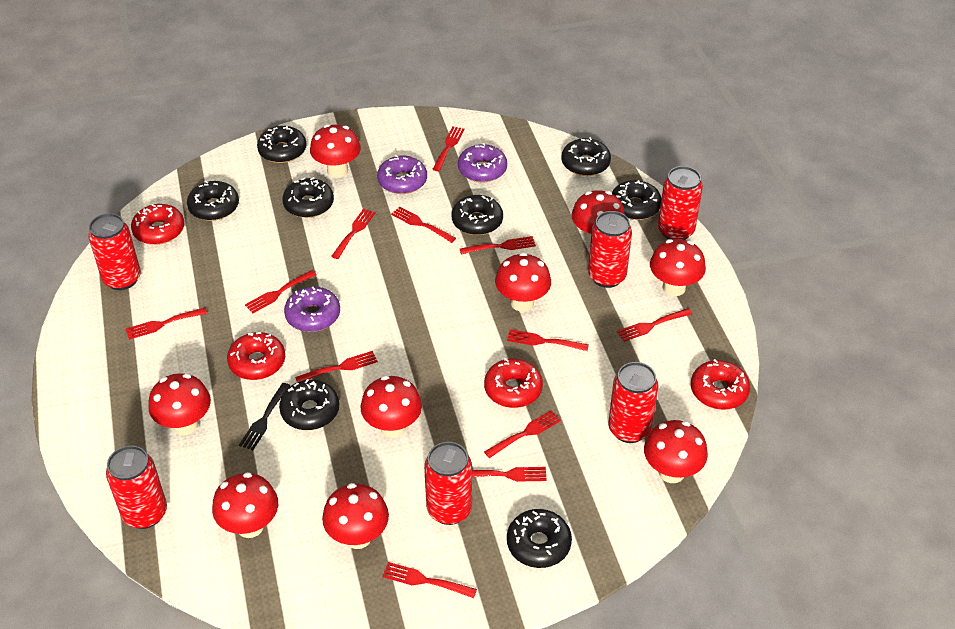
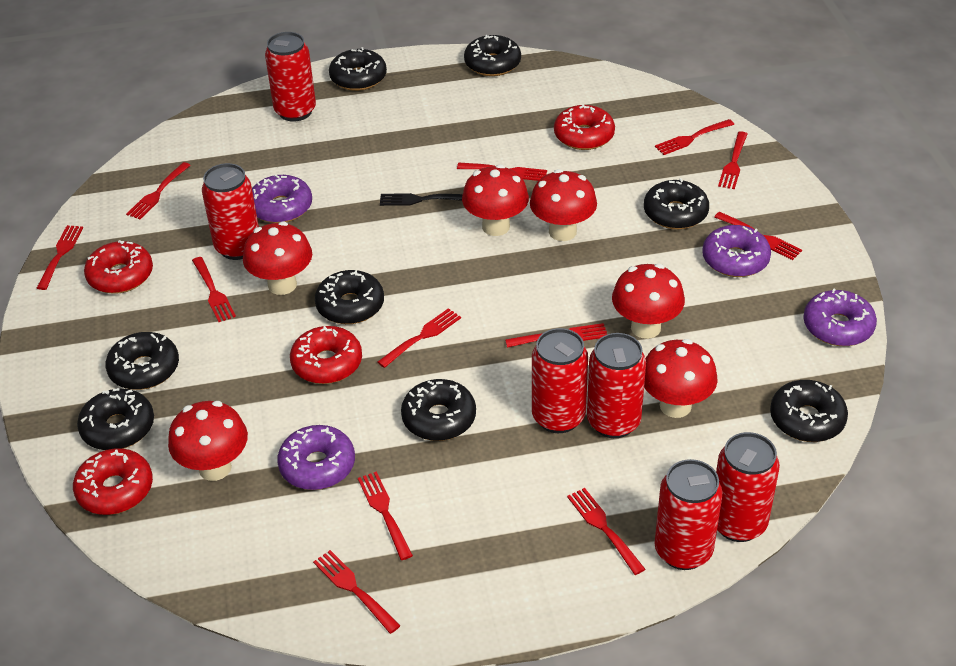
purple donut: [284,287,340,332] [377,155,427,194] [458,143,507,183] = 3 -> [252,174,312,223] [277,425,355,490] [702,225,771,277] [803,289,877,346] = 4
red mushroom: [148,373,211,435] [212,472,278,538] [310,124,361,178] [322,483,389,549] [360,376,422,438] [495,252,551,312] [572,190,625,244] [644,420,708,483] [650,239,706,296] = 9 -> [168,401,248,481] [243,221,312,295] [462,164,529,236] [530,169,597,241] [612,264,685,339] [644,339,718,418] = 6

